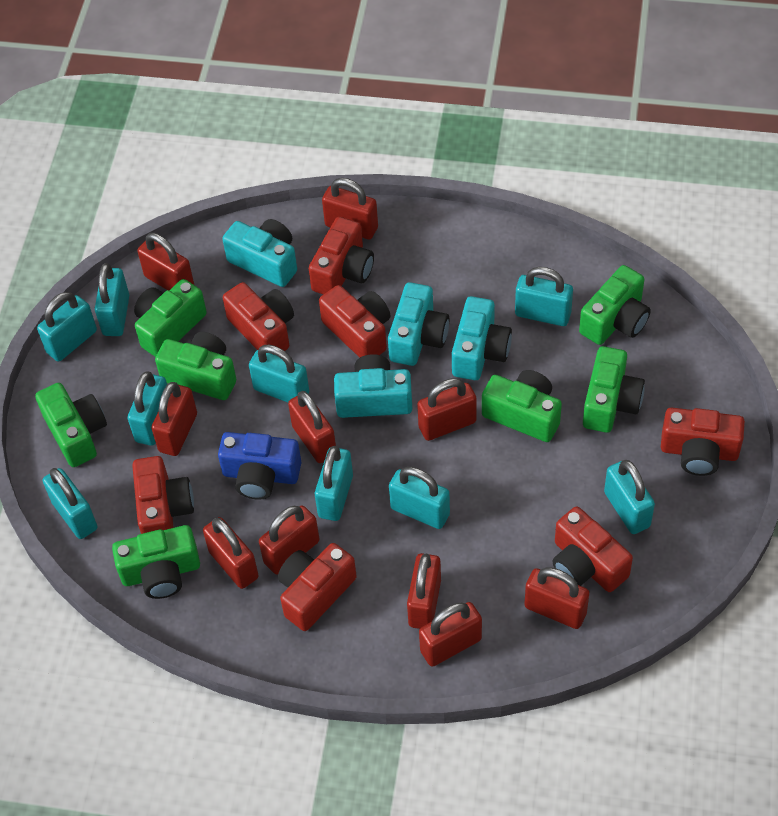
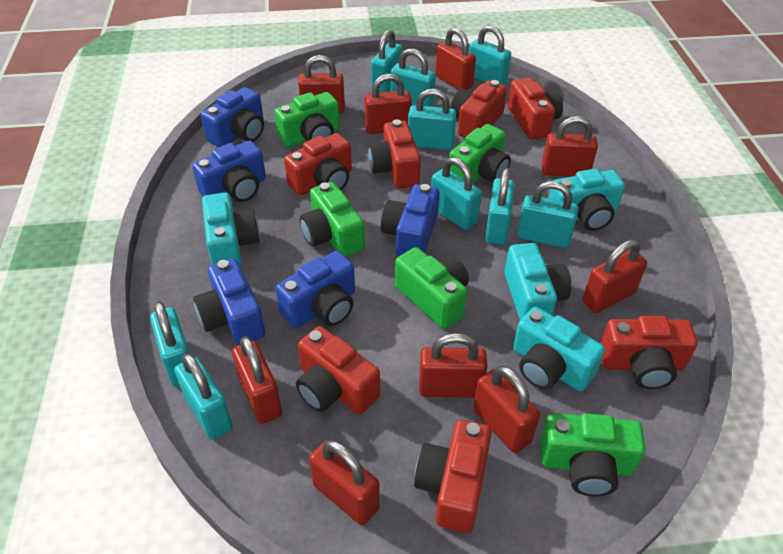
blue camera: [218,432,301,500] = 1 -> [192,140,266,202] [193,258,265,345] [201,87,264,147] [275,251,355,328] [381,184,439,257] = 5
green camera: [35,383,107,467] [112,525,200,599] [134,279,207,357] [155,332,236,400] [482,370,562,442] [579,265,651,345] [583,346,645,433] = 7 -> [274,92,340,147] [299,182,365,257] [395,247,469,329] [449,124,511,184] [540,413,646,496] = 5
red padlock: [137,233,194,290] [151,382,197,456] [203,517,259,589] [259,506,319,575] [288,391,336,463] [322,178,378,240] [407,553,441,629] [417,378,477,441] [419,602,482,667] [524,567,590,629] = 10 -> [232,336,282,424] [298,55,345,113] [309,440,380,525] [364,74,412,134] [419,333,488,398] [435,27,476,90] [473,366,540,453] [542,116,598,177] [583,240,647,313] = 9

